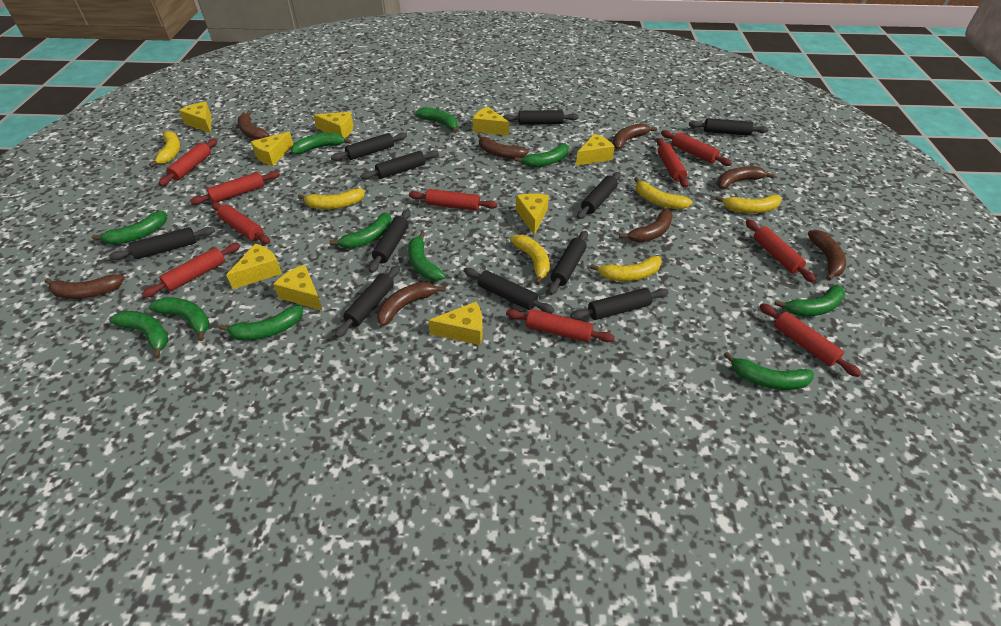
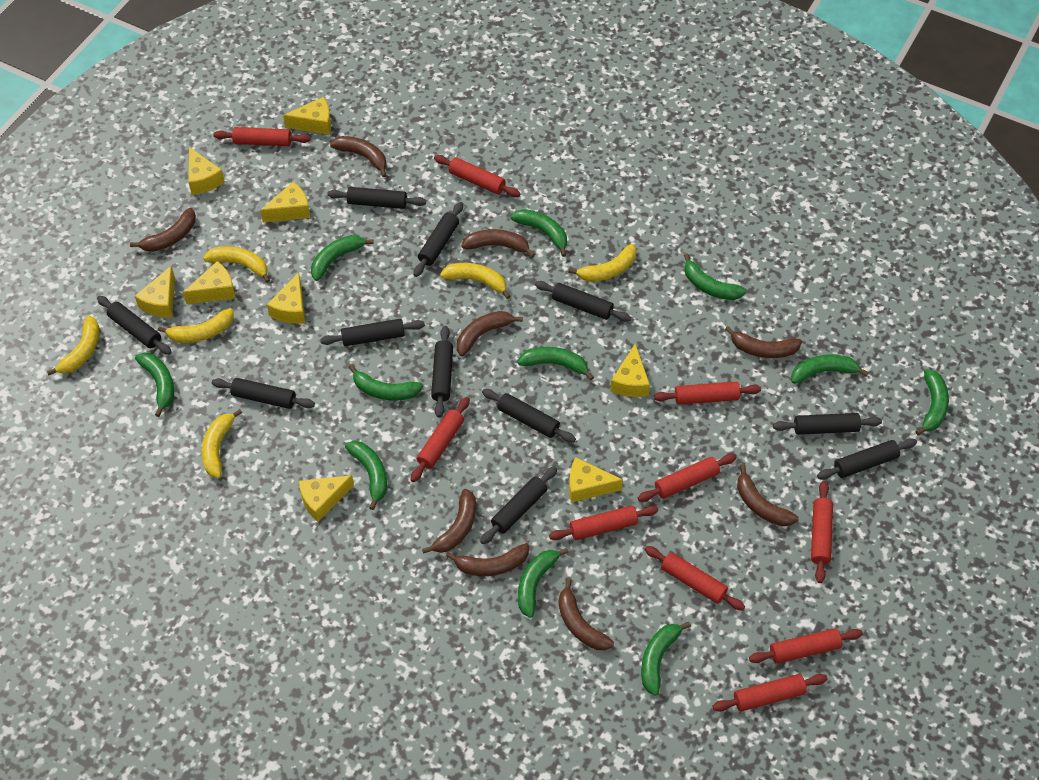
brown banana: [45,274,125,299] [238,110,269,140] [377,282,446,326] [478,134,529,159] [613,123,657,149] [619,209,673,242] [717,166,774,189] [808,230,846,281] = 8 -> [130,208,196,252] [330,136,387,177] [422,489,476,554] [446,543,529,576] [457,311,523,356] [461,229,535,257] [559,578,614,650] [725,326,802,358] [737,464,799,526] = 9

